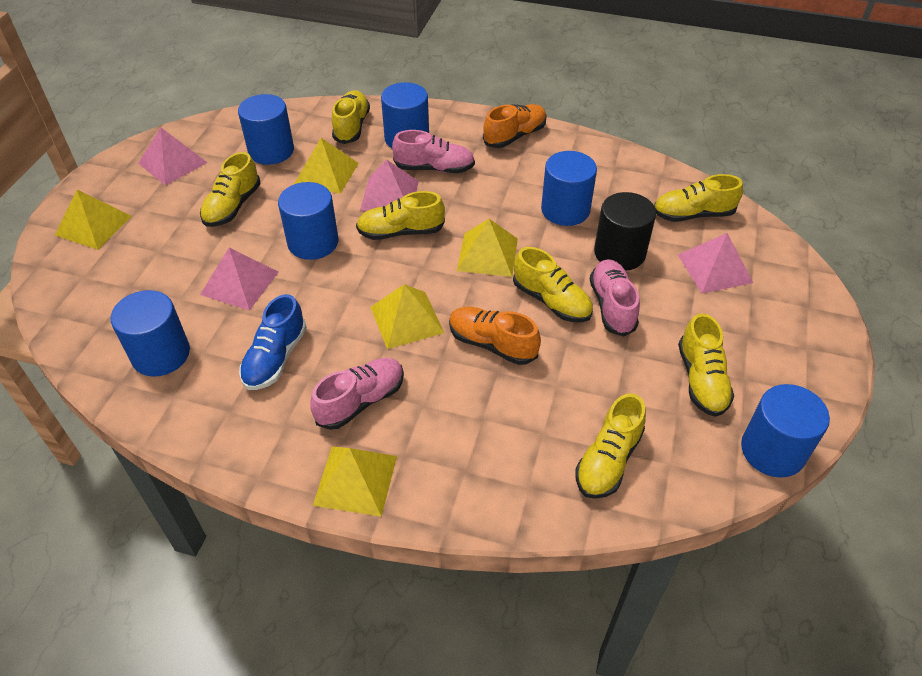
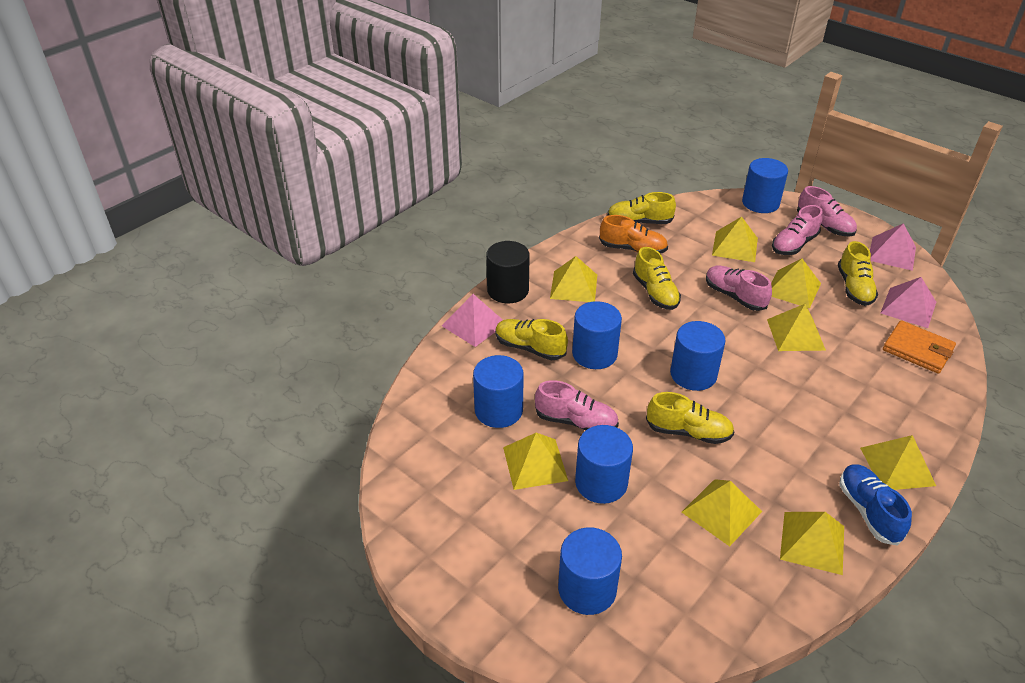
orange shoe: [449,307,541,365] [483,104,547,148] = 2 -> [599,215,668,254] = 1
orange wallet: none = 0 -> [883,320,956,374] = 1
pink pyramid: [138,127,208,185] [200,248,279,311] [360,159,419,211] [678,233,753,293] = 4 -> [442,294,503,347] [870,223,916,271] [880,277,936,328] = 3
pink shoe: [310,358,404,430] [392,130,475,173] [590,259,640,336] = 3 -> [535,380,619,430] [706,266,772,311] [772,205,823,255] [797,186,857,237] = 4
yellow pyramid: [55,190,132,250] [294,138,359,194] [313,446,397,517] [370,284,444,349] [457,219,518,277] = 5 -> [503,433,568,490] [550,256,597,302] [682,479,762,547] [712,217,758,262] [767,304,826,351] [771,259,821,309] [780,512,844,575] [860,435,936,490] = 8
yellow shoe: [200,152,261,227] [332,90,370,144] [356,191,445,240] [513,247,593,322] [575,393,646,499] [654,174,743,222] [678,313,734,417] = 7 -> [495,319,568,360] [607,192,676,224] [633,247,681,310] [646,392,734,444] [838,241,878,306] = 5

